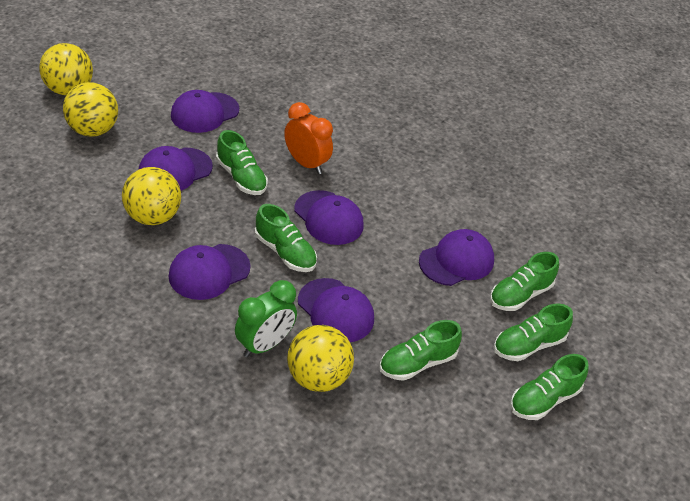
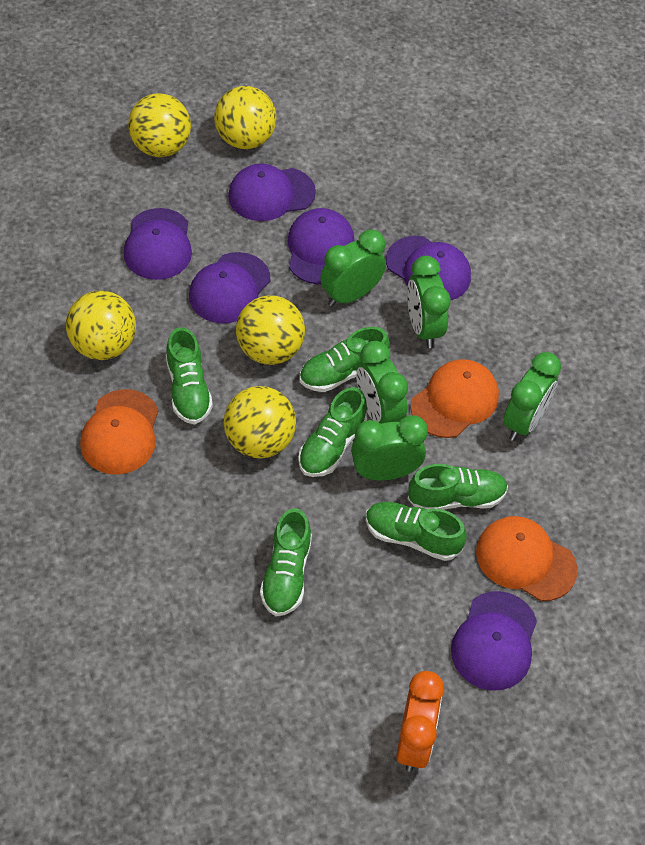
green clock: [235,280,297,357] = 1 -> [320,229,386,307] [351,415,428,481] [356,341,408,424] [407,256,451,348] [503,352,561,441] = 5
orange cap: none = 0 -> [80,389,158,475] [411,359,499,438] [476,516,578,601] = 3
yellow ball: [39,43,93,95] [63,82,118,137] [122,167,181,225] [287,325,354,392] = 4 -> [66,290,136,360] [128,93,191,157] [214,86,277,149] [224,386,296,459] [236,295,305,365] = 5

